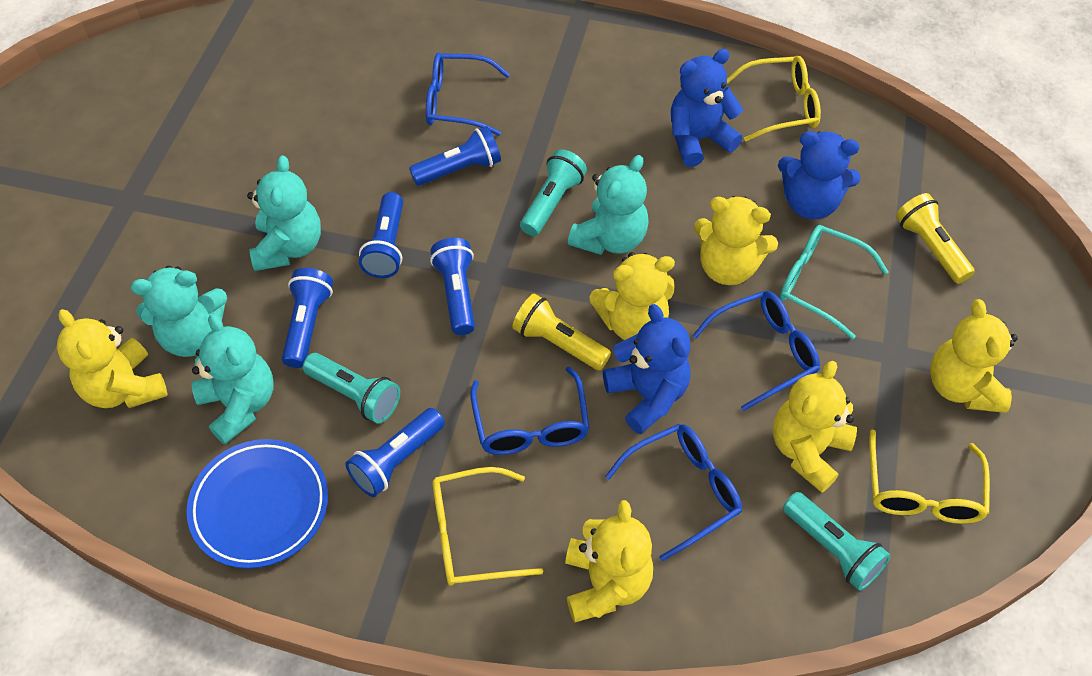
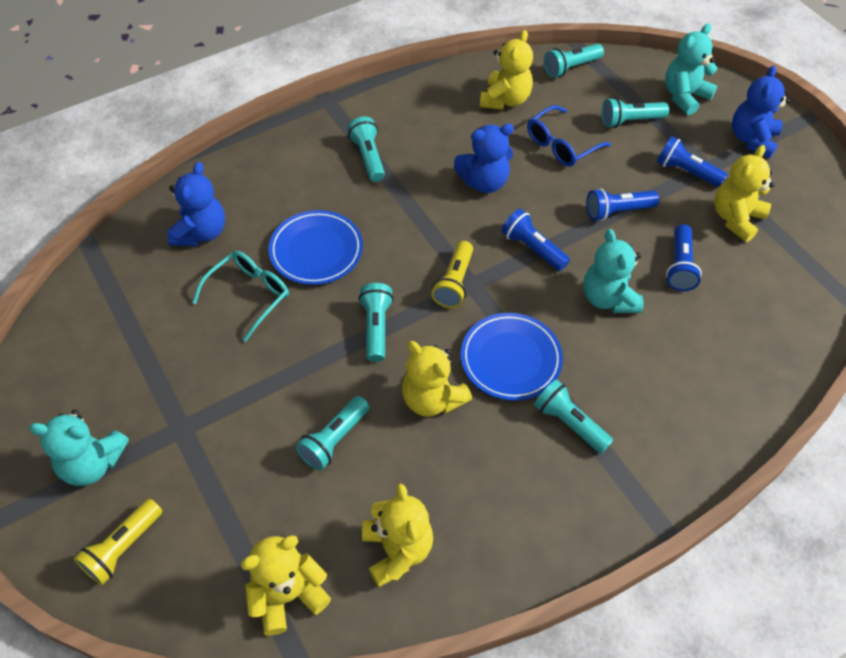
blue flashlight: [282,268,333,368] [345,408,445,497] [359,192,403,278] [409,126,501,186] [430,238,475,335] = 5 -> [501,209,570,271] [586,188,659,221] [657,136,728,187] [666,224,702,291] = 4
blue glasses: [426,53,510,136] [470,367,589,455] [605,424,742,562] [692,291,820,411] = 4 -> [527,105,611,167] = 1
blue plate: [186,439,328,569] = 1 -> [268,210,363,285] [461,313,563,401] = 2
turquoise flashlight: [303,353,400,424] [520,149,587,236] [783,492,891,591] = 3 -> [296,396,369,471] [347,116,385,182] [359,283,394,362] [534,379,613,454] [544,44,604,78] [601,97,669,128] = 6
turquoise teddy bear: [131,266,227,357] [191,314,273,445] [247,155,321,271] [568,155,649,255] = 4 -> [29,410,129,486] [583,229,644,313] [665,23,717,115] = 3
yellow glasses: [432,467,544,586] [727,56,821,142] [869,430,990,524] = 3 -> none = 0
yellow teddy bear: [57,309,167,408] [565,500,653,623] [589,252,675,340] [694,196,778,285] [773,361,857,493] [930,299,1018,413] = 6 -> [240,535,331,636] [362,484,433,587] [402,341,472,417] [480,30,533,110] [715,145,774,242] = 5

